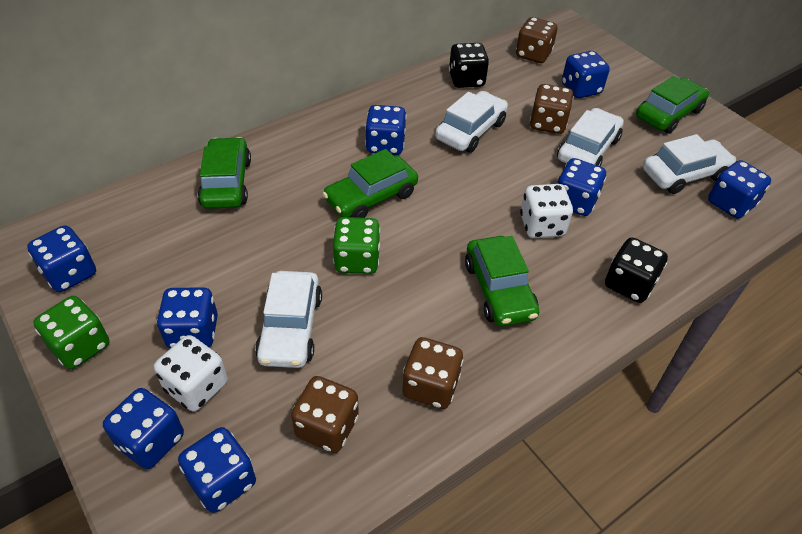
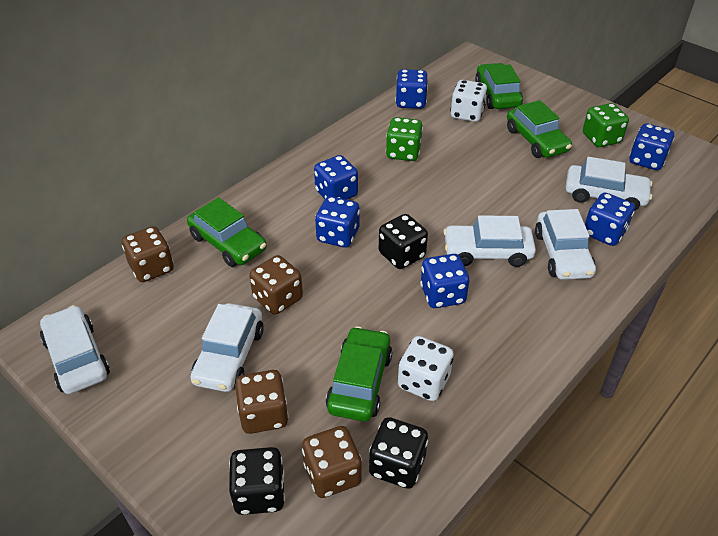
black dice: [449,43,489,88] [605,237,668,303] = 2 -> [229,447,285,515] [369,417,428,489] [379,214,428,269] = 3
blue dice: [27,225,96,292] [103,388,184,469] [157,287,218,348] [178,427,256,513] [365,105,407,155] [557,158,606,216] [562,51,610,98] [708,160,771,219] = 8 -> [314,155,358,200] [315,196,360,248] [395,69,428,109] [420,254,469,308] [585,192,635,246] [629,124,674,170] = 6
white car: [255,271,322,368] [435,91,508,153] [557,108,624,166] [643,134,736,194] = 4 -> [40,305,110,394] [190,303,264,392] [443,215,536,267] [535,209,596,280] [566,157,652,211] = 5

